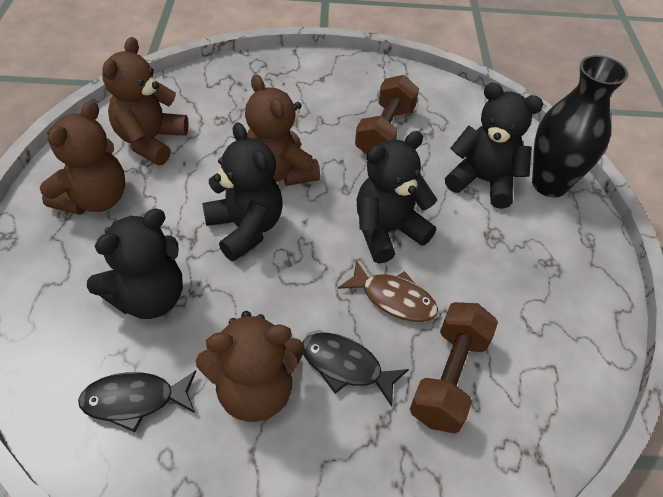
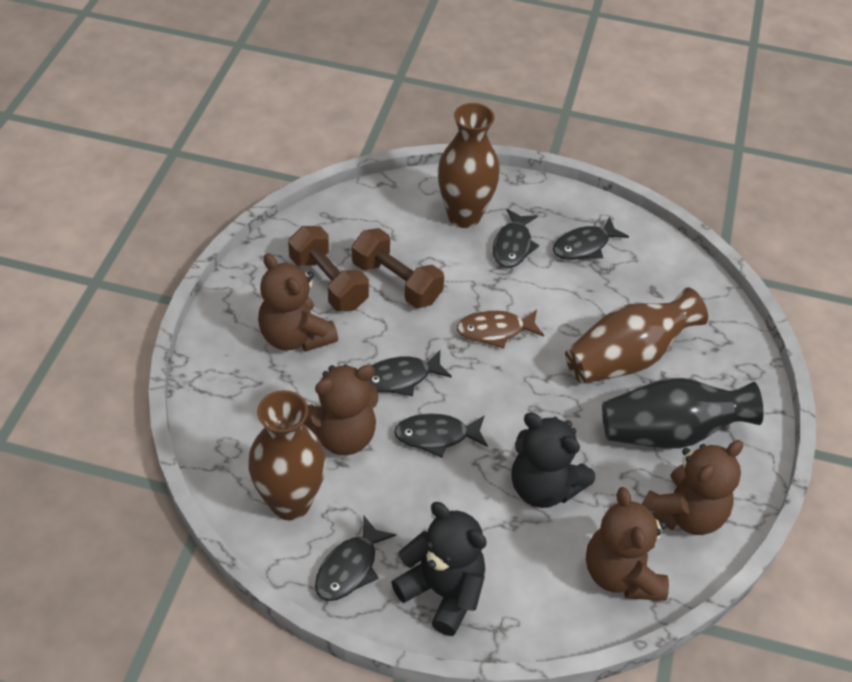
black fish: [78,370,196,433] [303,333,409,407] = 2 -> [315,516,396,601] [368,350,452,396] [394,413,488,458] [493,209,539,268] [553,217,629,260] = 5
black teddy bear: [87,209,183,319] [202,122,283,261] [357,131,437,263] [445,83,543,209] = 4 -> [391,502,487,636] [511,413,595,508] = 2
brown vase: none = 0 -> [248,390,326,520] [438,103,500,228] [565,287,708,384] = 3

